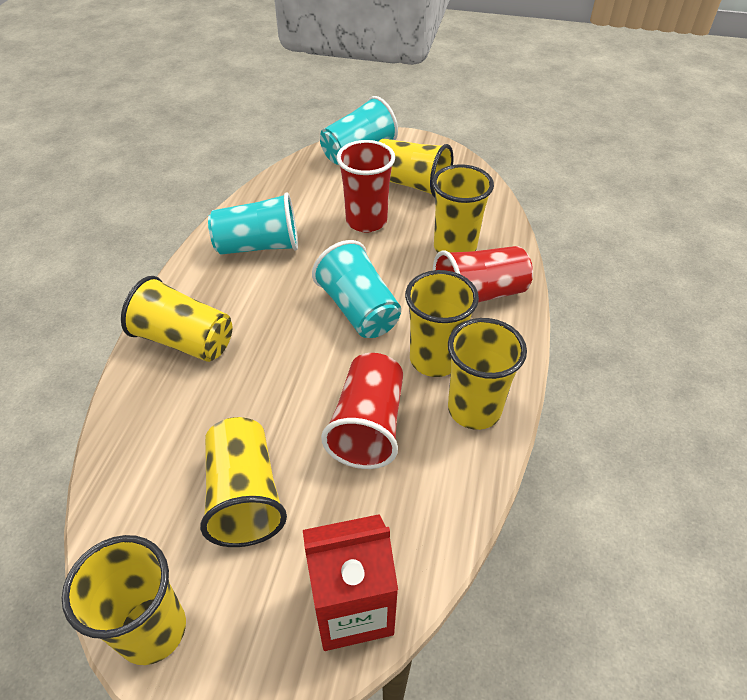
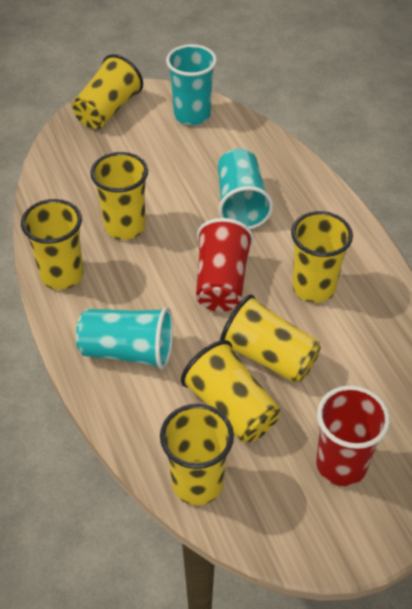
red carton: [303,514,398,651] = 1 -> none = 0
red cup: [321,353,403,469] [337,140,395,233] [433,246,533,302] = 3 -> [196,218,254,312] [316,386,390,486] = 2

